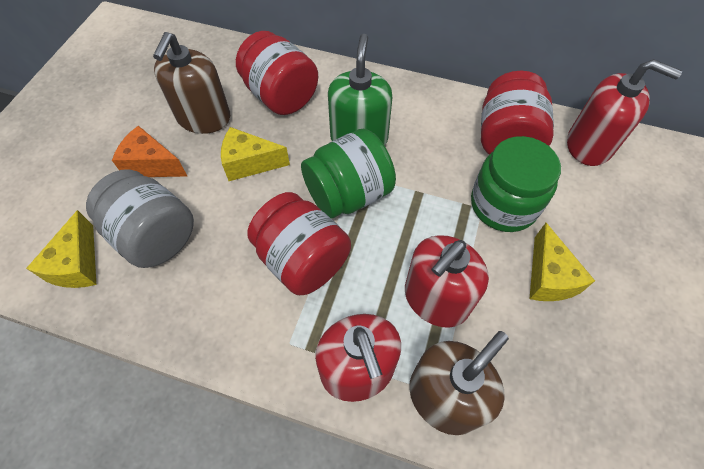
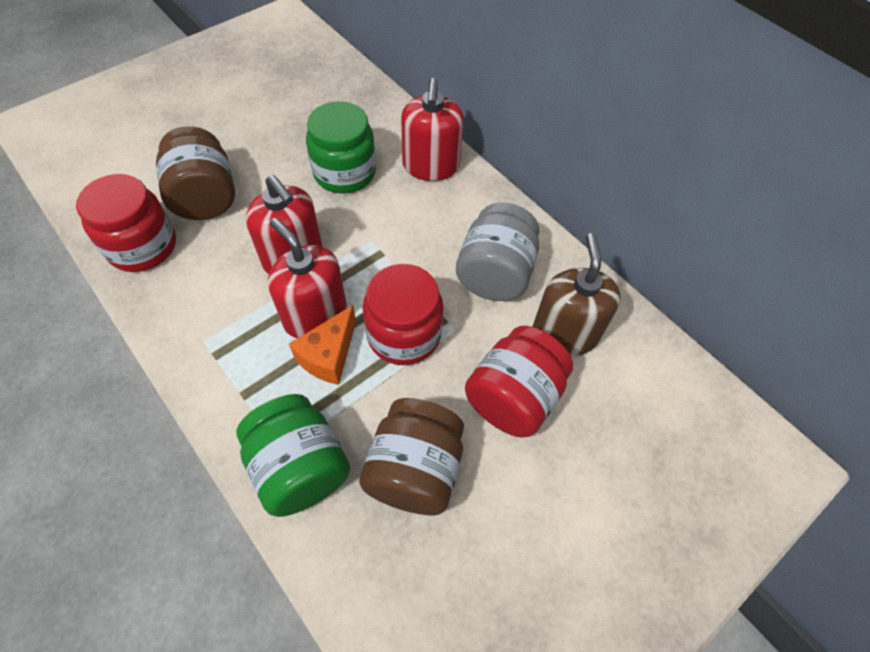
brown jar: none = 0 -> [156,126,235,220] [359,398,464,515] = 2
brown soap dispenser: [153,32,230,134] [409,331,509,435] = 2 -> [533,233,621,357] = 1
green soap dispenser: [328,34,392,146] = 1 -> none = 0
yellow cheese: [26,210,96,288] [221,127,290,181] [530,223,595,301] = 3 -> none = 0

